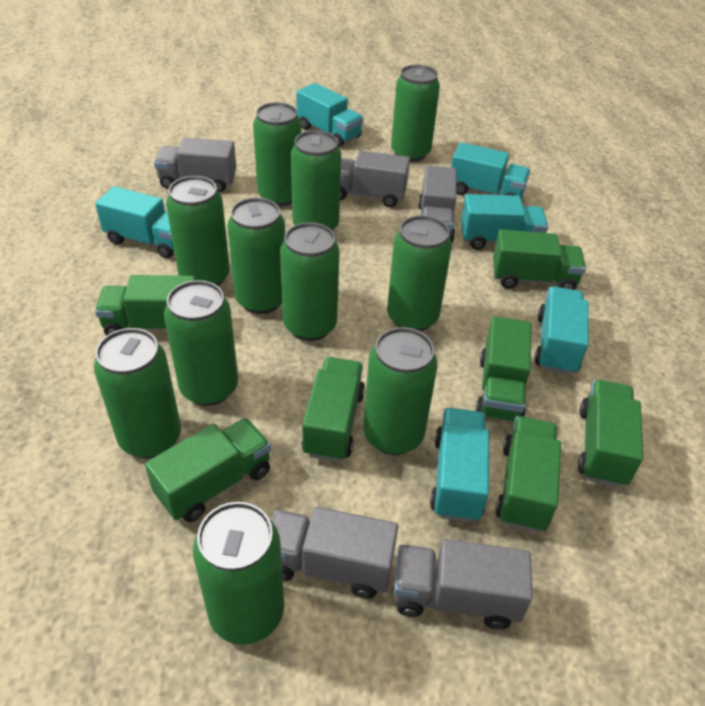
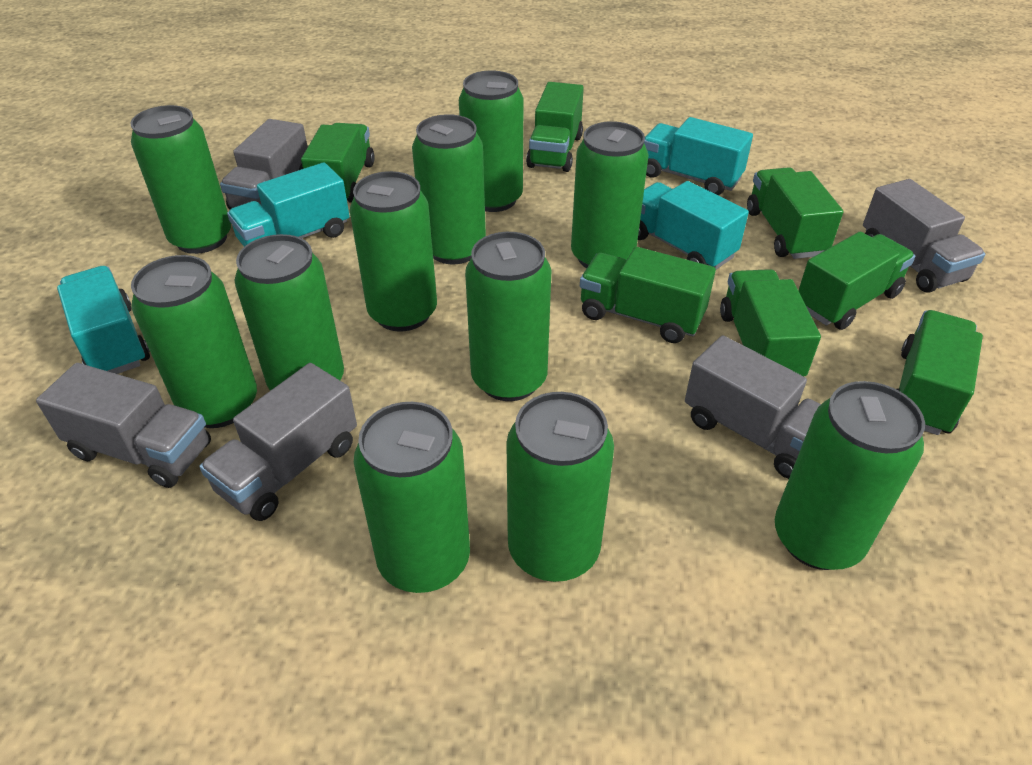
turquoise truck: [95,186,174,258] [296,83,363,147] [430,408,489,522] [451,142,530,198] [461,194,548,250] [534,286,589,375] = 6 -> [57,266,150,374] [227,162,350,246] [638,181,749,269] [644,117,753,195] = 4

